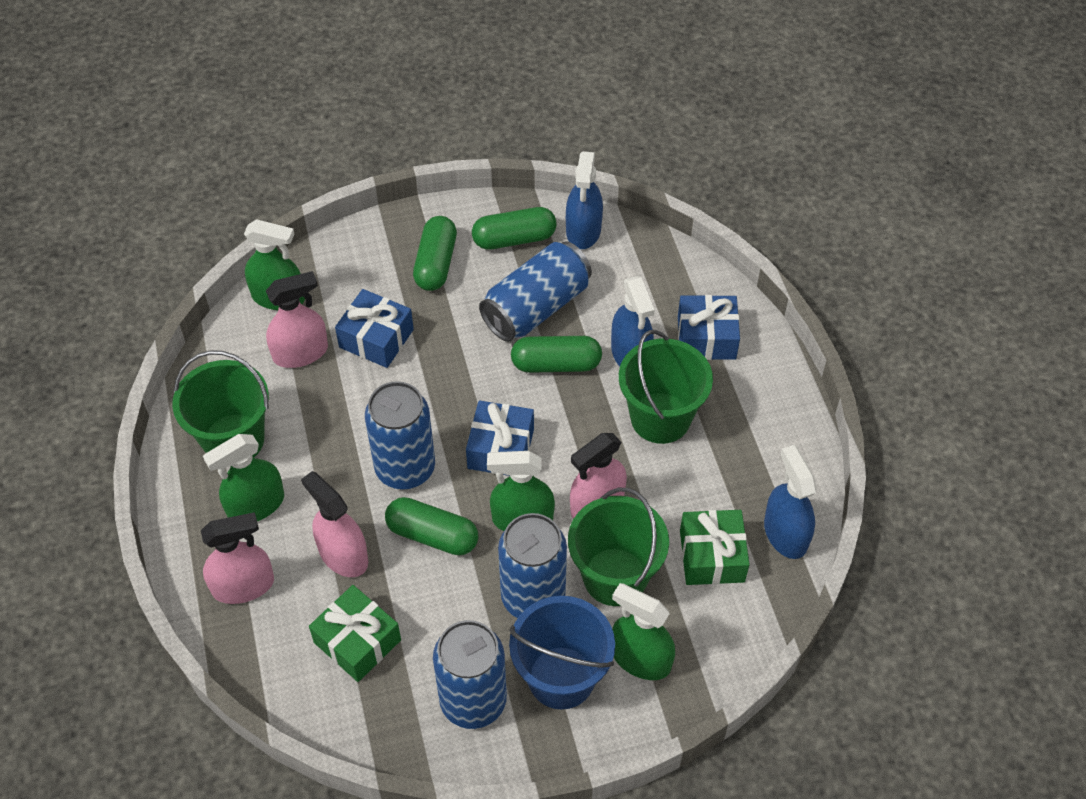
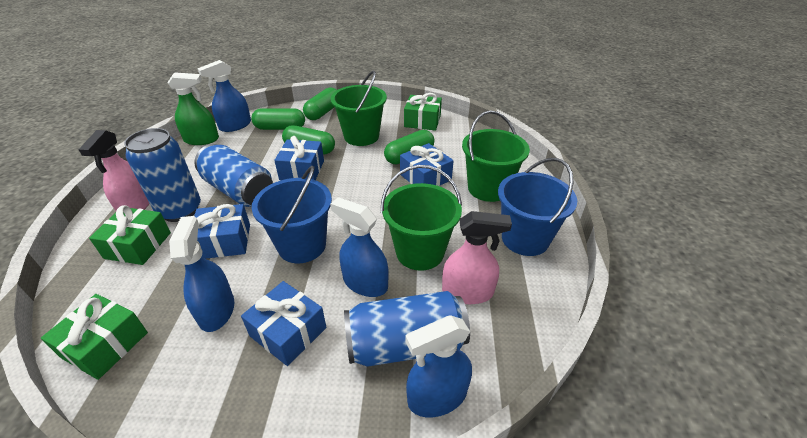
blue bucket: [509,596,615,710] = 1 -> [252,166,332,263] [498,158,577,256] = 2
blue can: [365,381,435,489] [433,620,507,729] [479,241,592,342] [498,513,567,618] = 4 -> [124,128,201,222] [194,144,273,207] [344,291,470,367] = 3
blue gift: [335,289,414,368] [466,400,534,476] [678,295,740,360] = 3 -> [194,204,250,259] [241,281,326,366] [274,136,324,180] [400,143,454,186] = 4
blue spray bottle: [566,151,603,249] [611,276,655,367] [764,445,817,559] = 3 -> [169,216,234,332] [197,60,251,132] [330,197,389,297] [406,315,472,418] = 4
green gift: [309,585,401,682] [680,510,750,585] = 2 -> [41,294,148,380] [89,205,171,265] [404,93,442,131] = 3
green spray bottle: [203,434,284,521] [244,219,305,310] [487,451,555,531] [612,583,675,680] = 4 -> [167,72,219,145] = 1
pink spray bottle: [201,512,274,604] [266,271,328,368] [301,471,368,577] [570,433,627,519] = 4 -> [78,130,150,211] [442,211,512,304] = 2

